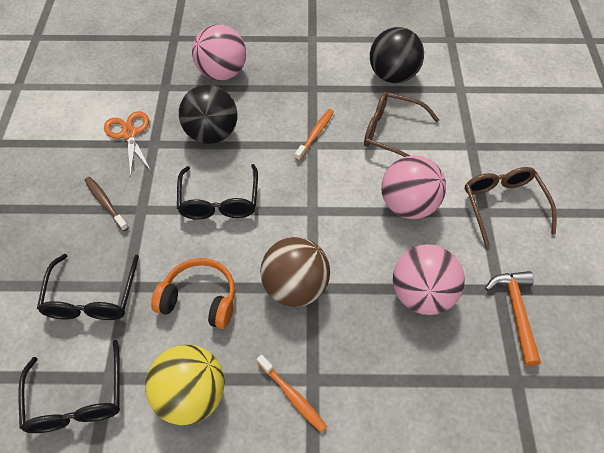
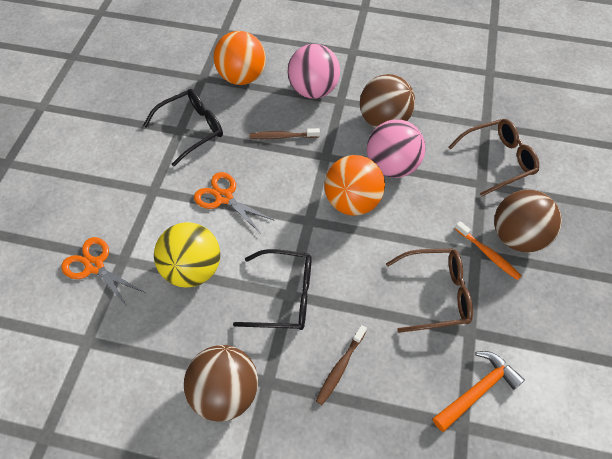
black ball: [179,85,237,144] [370,27,424,83] = 2 -> none = 0
black glasses: [18,340,120,433] [37,254,139,320] [177,164,258,220] = 3 -> [143,89,223,166] [233,249,312,330] = 2
brown ball: [260,237,330,307] = 1 -> [184,345,258,422] [360,74,415,128] [494,190,562,253] = 3
brown toothbrush: [85,177,129,231] = 1 -> [249,128,320,139] [316,325,367,405] = 2
orange ball: none = 0 -> [214,31,266,85] [324,155,385,216] = 2
orange headphones: [151,258,235,329] = 1 -> none = 0
orange scissors: [104,111,151,177] = 1 -> [61,237,144,308] [194,172,275,234] = 2
orange toothbrush: [257,355,327,432] [295,109,334,161] = 2 -> [455,221,521,280] = 1
pink ball: [192,25,246,81] [381,155,446,219] [393,244,465,315] = 3 -> [287,44,340,99] [367,119,426,178] = 2

